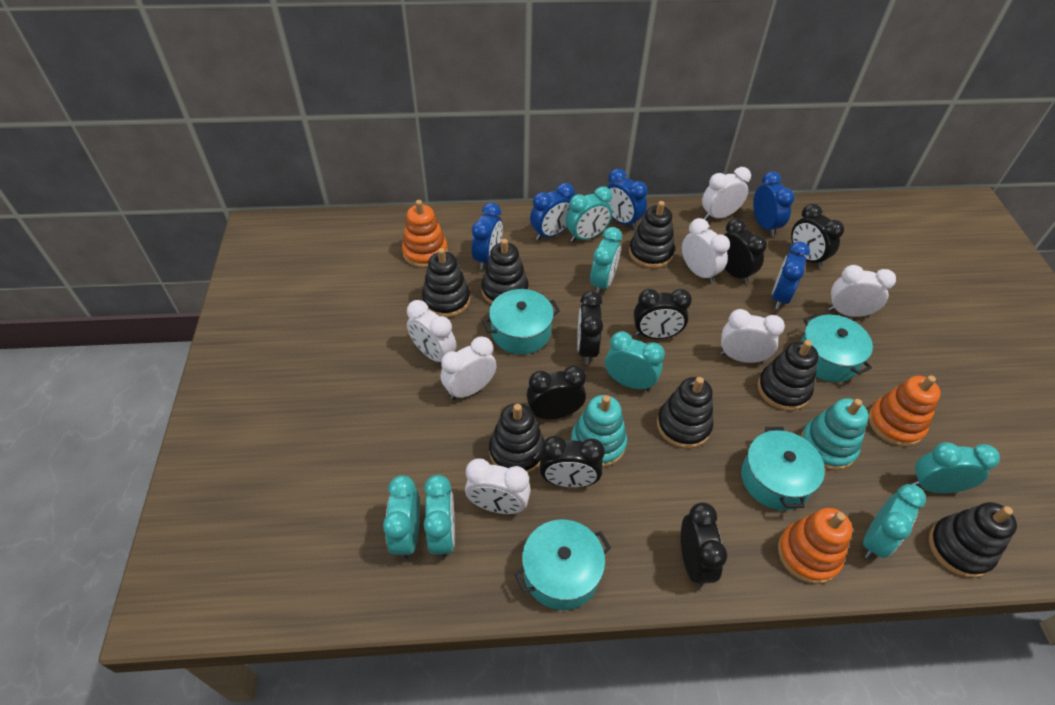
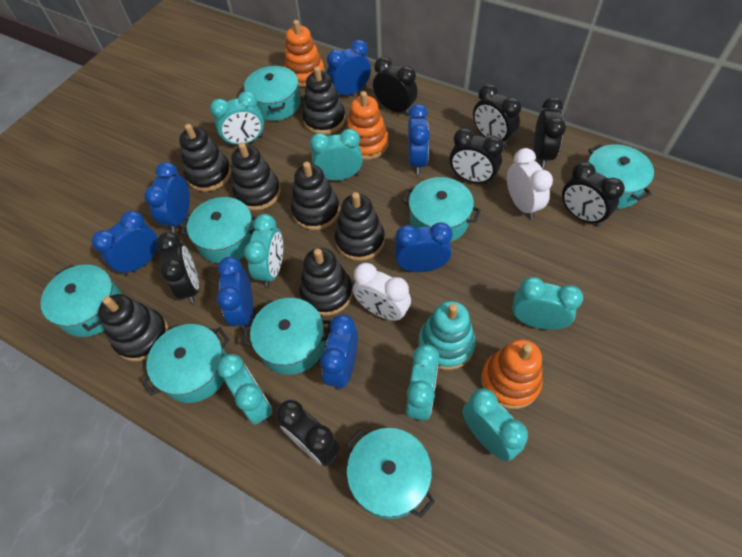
blue clock: [472,203,503,270] [530,183,575,241] [607,168,647,230] [753,171,795,236] [772,242,810,310] = 5 -> [92,211,159,275] [144,162,190,233] [217,257,253,331] [320,314,358,390] [327,40,371,97] [394,222,452,272] [408,104,430,174] = 7
turquoise pot: [482,289,560,355] [514,520,611,610] [741,427,825,510] [801,313,873,382] = 4 -> [41,265,122,337] [142,324,229,403] [181,197,256,264] [243,298,331,375] [244,65,301,121] [346,428,435,519] [402,177,481,242] [588,144,654,209] = 8
turquoise stacking toy: [571,395,627,467] [801,398,868,471] = 2 -> [418,301,475,370] = 1
white clock: [407,300,456,362] [440,336,497,400] [465,459,531,514] [682,218,730,283] [702,167,751,220] [721,309,785,363] [828,265,896,317] = 7 -> [353,263,411,321] [507,148,553,219] = 2

